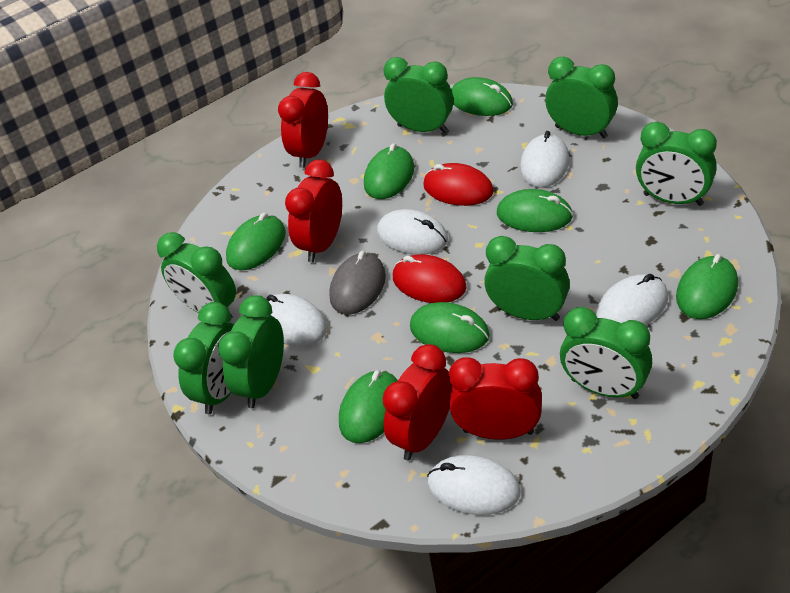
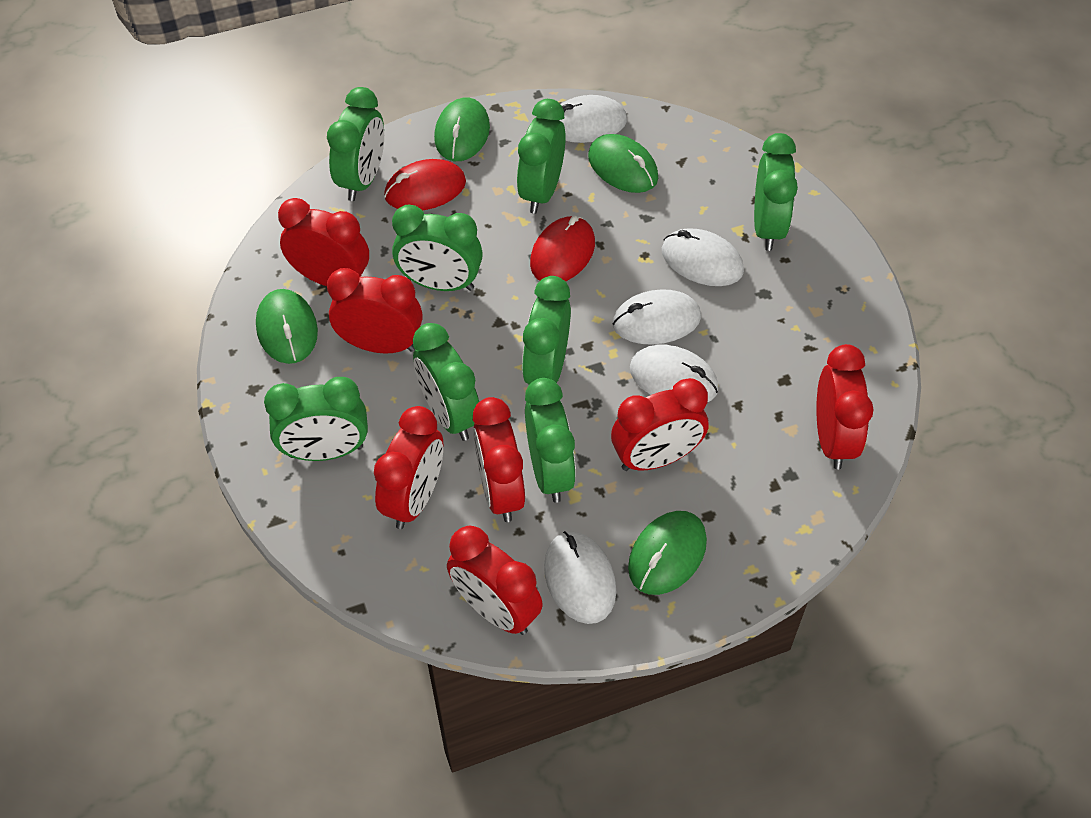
green mouse: [226,213,286,270] [339,370,398,443] [364,143,414,199] [410,302,490,353] [451,77,513,116] [497,189,573,232] [676,254,738,319] = 7 -> [256,289,318,364] [434,98,490,161] [588,134,658,193] [628,511,707,595] = 4
grey mouse: [329,251,386,314] = 1 -> none = 0
red clock: [278,72,328,168] [285,160,342,262] [382,344,452,460] [449,357,542,440] = 4 -> [278,198,369,286] [327,268,423,354] [374,406,443,529] [447,525,543,635] [473,397,525,522] [611,378,709,471] [816,344,874,469] = 7

